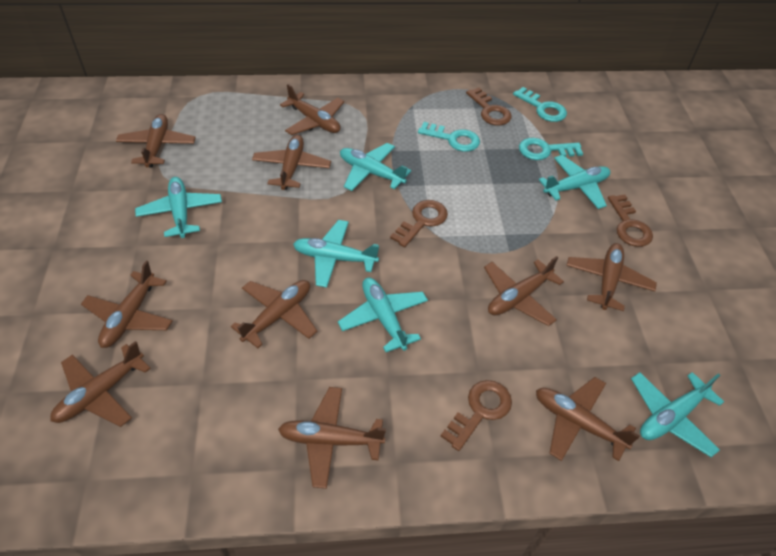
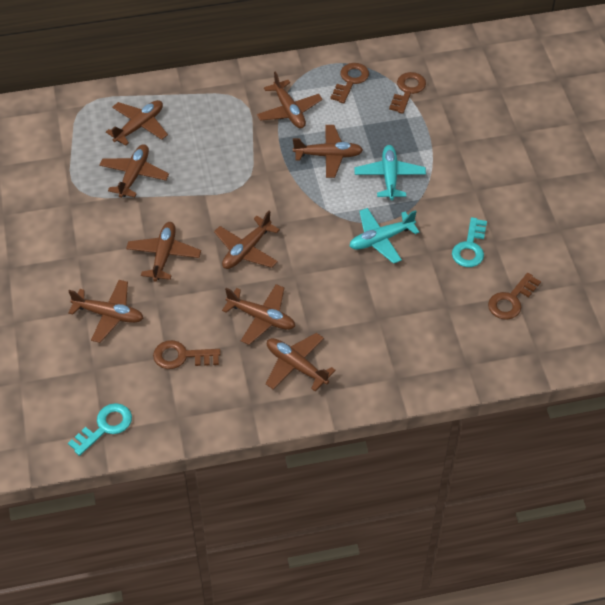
brown plane: [50,341,151,427] [81,261,173,348] [116,114,196,168] [231,280,317,348] [252,135,331,190] [278,387,386,489] [280,84,344,135] [484,256,564,326] [536,377,640,461] [566,243,657,311] = 10 -> [68,280,143,343] [99,144,169,198] [106,100,168,146] [126,222,201,281] [214,211,280,269] [222,284,295,345] [257,71,323,129] [266,333,336,391] [293,125,363,178] = 9
turquoise key: [418,122,480,152] [513,87,567,122] [519,138,583,160] = 3 -> [68,403,132,456] [452,217,487,267] = 2
turquoise plane: [135,177,222,238] [293,220,379,288] [338,277,428,352] [340,143,411,191] [539,155,610,209] [631,372,724,457] = 6 -> [350,208,419,264] [354,145,426,200] = 2

